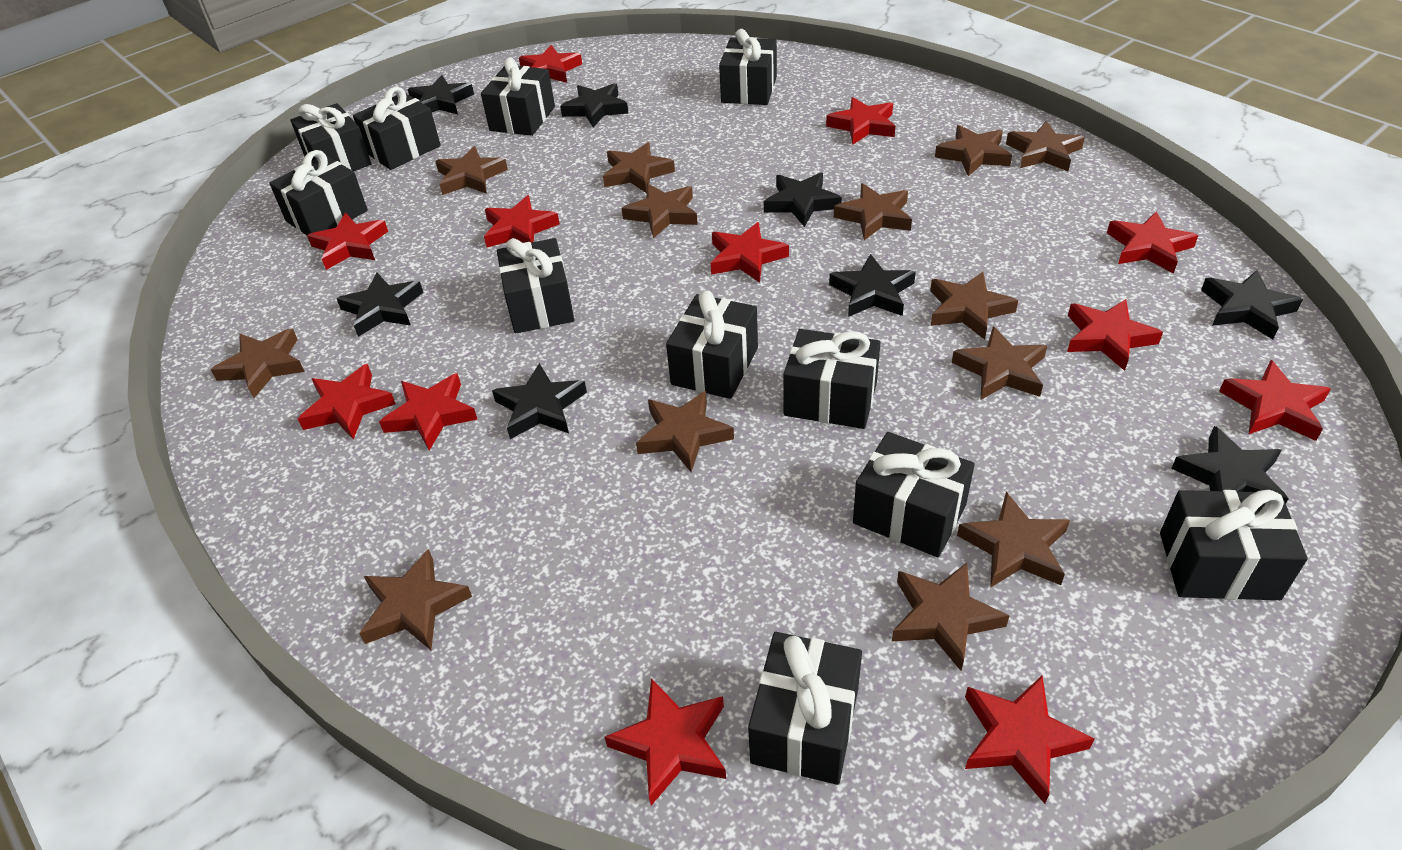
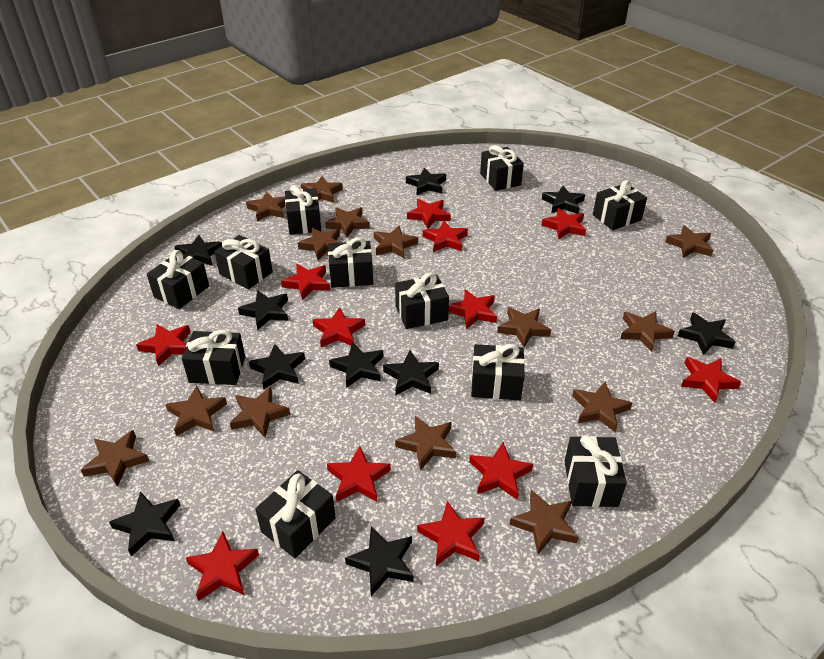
black star: [336,273,424,337] [408,75,474,114] [492,363,587,439] [560,83,628,127] [764,173,842,227] [829,254,916,317] [1171,426,1289,503] [1201,270,1303,339] = 8 -> [109,491,180,556] [174,235,222,266] [238,290,288,330] [249,344,305,390] [329,342,383,388] [345,526,414,596] [383,351,439,395] [406,168,446,195] [542,186,585,214] [678,312,735,355] = 10
brown star: [211,328,305,398] [359,549,472,650] [435,146,508,195] [603,142,675,193] [621,183,698,238] [636,391,734,472] [834,183,912,240] [892,563,1009,671] [930,272,1018,340] [935,125,1012,176] [952,326,1047,400] [957,492,1070,588] [1006,121,1085,171] = 13 -> [81,430,149,487] [165,386,227,436] [230,387,290,438] [246,191,286,221] [298,228,340,260] [301,176,343,203] [325,207,370,238] [374,226,418,258] [395,416,456,470] [497,307,551,347] [509,490,579,554] [572,381,632,432] [620,311,675,352] [665,225,713,258] = 14

